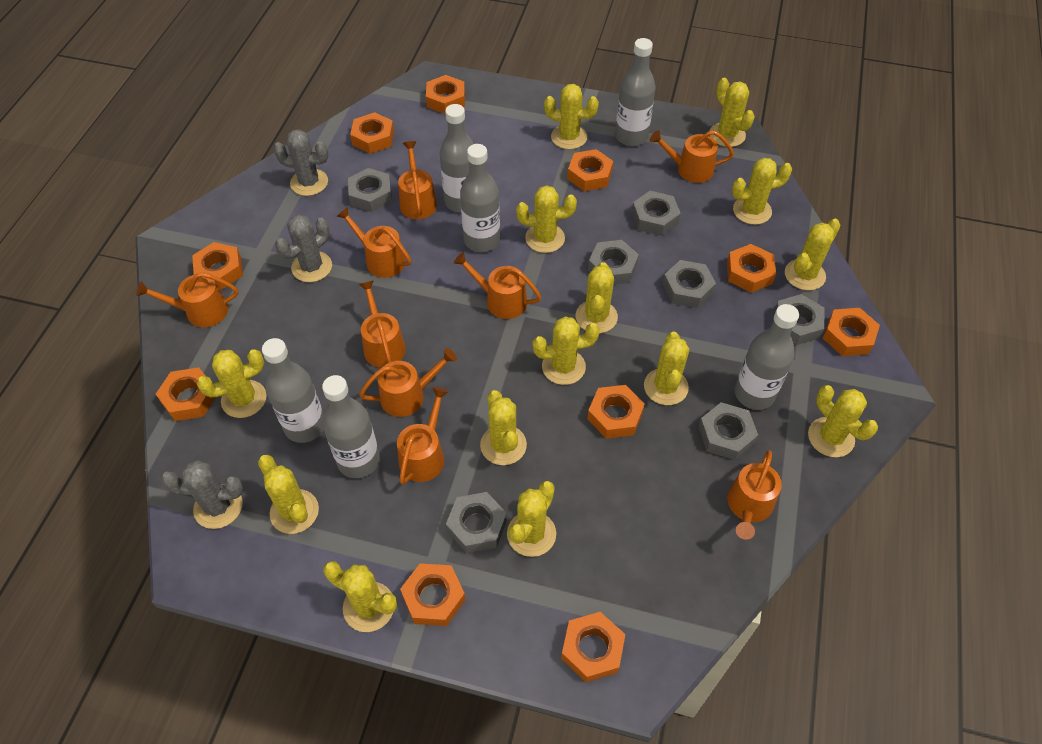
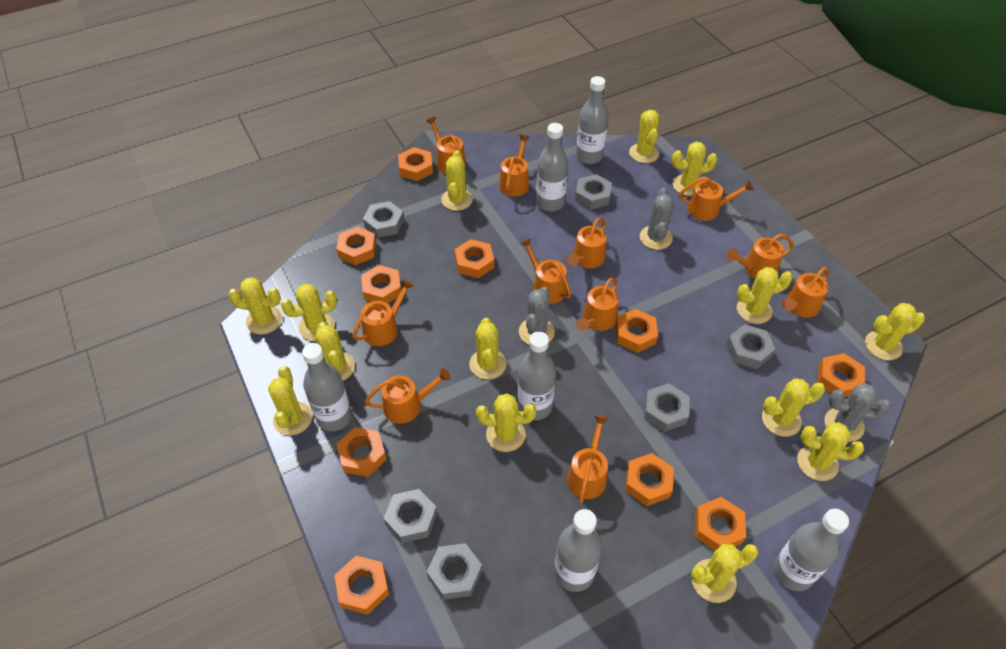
grey nut: [348,168,392,212] [446,492,507,553] [588,240,639,285] [632,191,681,236] [663,260,716,308] [698,402,758,460] [774,294,824,345] = 7 -> [363,201,404,238] [384,489,437,543] [427,543,482,600] [575,174,612,210] [644,383,689,432] [726,324,775,369] = 6
orange watering can: [136,272,238,327] [337,207,411,278] [359,280,406,368] [359,348,457,417] [397,387,449,485] [398,141,437,219] [454,252,542,319] [650,130,734,183] [727,450,782,540] = 9 -> [352,279,414,346] [365,368,451,424] [426,116,466,174] [499,135,530,197] [520,238,571,304] [567,217,607,268] [567,415,609,503] [576,278,619,331] [679,177,754,221] [727,234,794,278] [782,267,829,317] = 11

